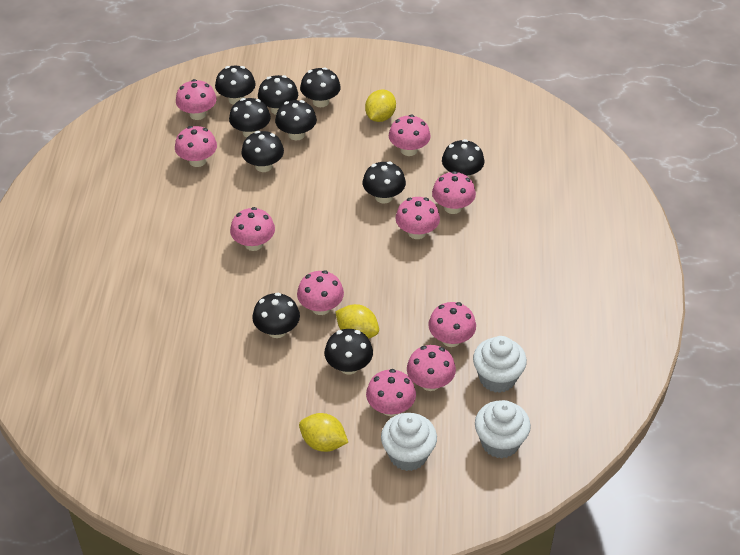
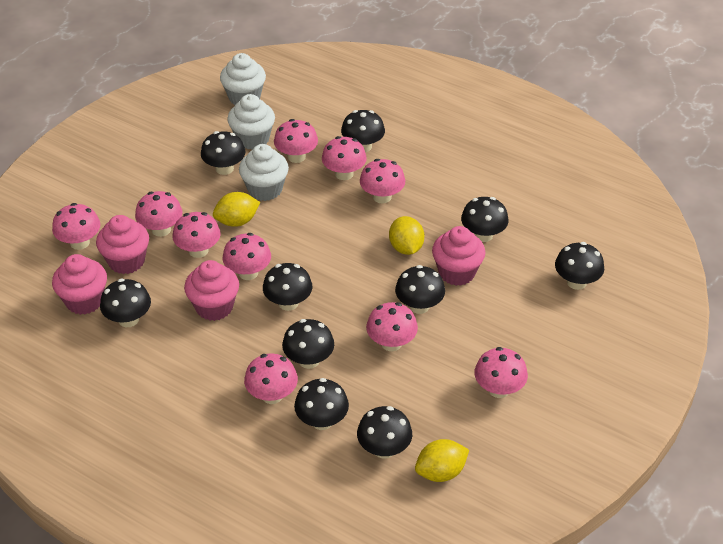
pink cupcake: none = 0 -> [52,254,107,315] [96,215,149,274] [184,260,239,321] [432,226,485,286] = 4

